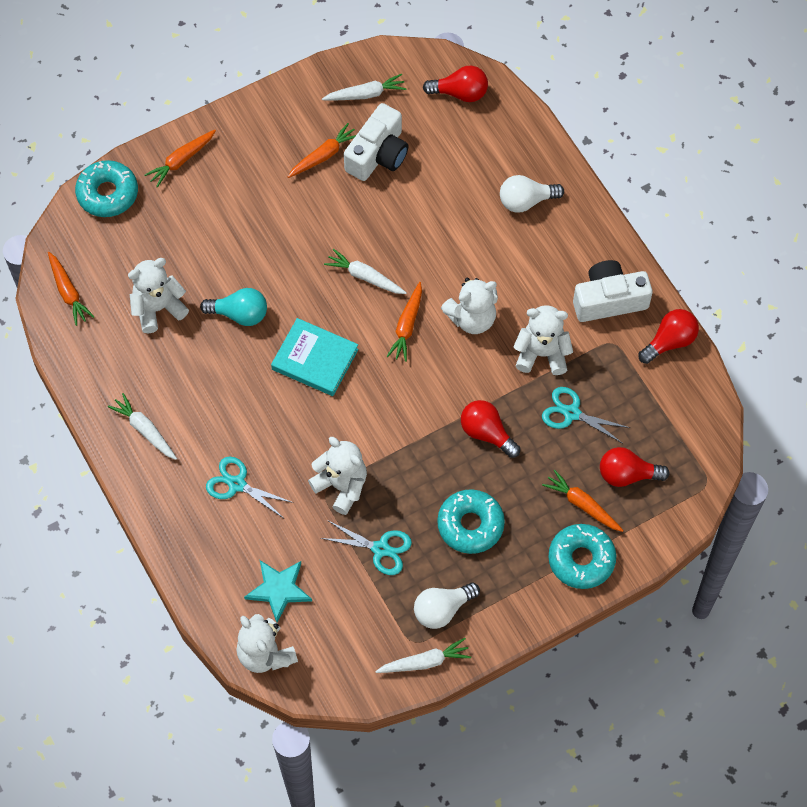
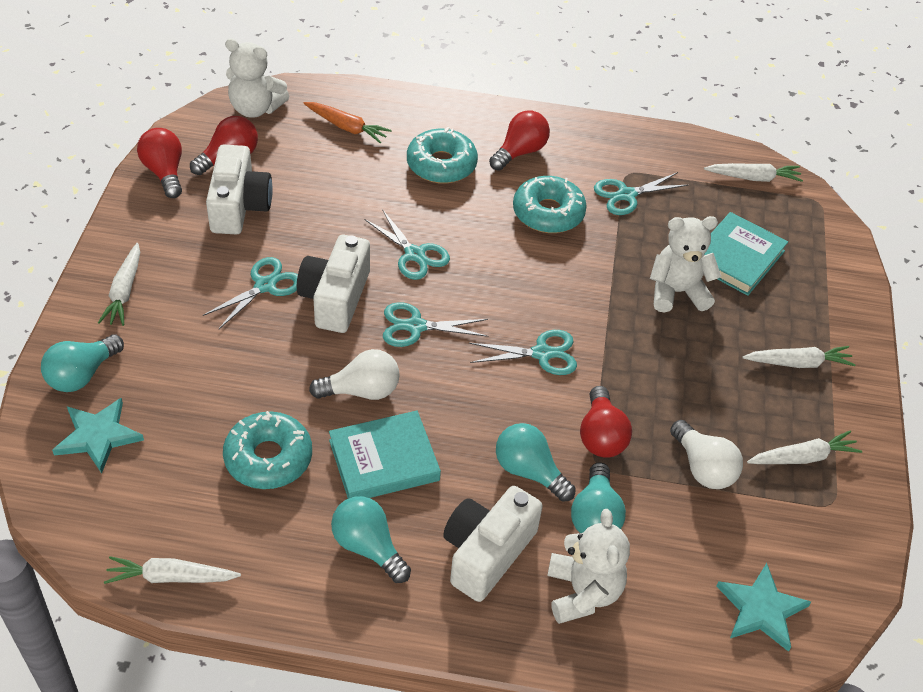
orange carrot: [48,252,95,326] [144,130,216,188] [288,123,356,178] [386,282,422,362] [542,470,624,532] = 5 -> [303,102,392,143] = 1
turquoise book: [271,318,359,396] = 1 -> [329,411,441,499] [704,212,788,296] = 2
turquoise light bulb: [200,288,267,326] = 1 -> [41,335,124,392] [331,496,411,583] [496,423,576,502] [571,462,626,533] = 4
turquoise scissors: [206,456,294,518] [321,520,412,575] [542,387,630,444] = 3 -> [203,257,298,329] [365,209,450,280] [383,302,488,347] [469,330,577,375] [594,172,688,215] = 5
turquoise star: [244,560,312,623] = 1 -> [52,398,144,474] [716,563,811,652] = 2
white camera: [344,103,409,181] [573,260,653,322] = 2 -> [206,145,273,234] [297,235,370,333] [443,486,543,602] = 3
white carrot: [108,393,177,460] [322,74,407,101] [324,249,407,294] [375,638,471,673] = 4 -> [98,243,140,326] [104,556,241,584] [704,163,803,182] [743,346,856,368] [747,431,862,464] = 5
white teddy bear: [128,258,189,334] [236,614,298,673] [308,437,367,515] [441,278,498,334] [513,305,573,375] = 5 -> [225,38,289,118] [547,509,630,624] [650,216,721,313] = 3

